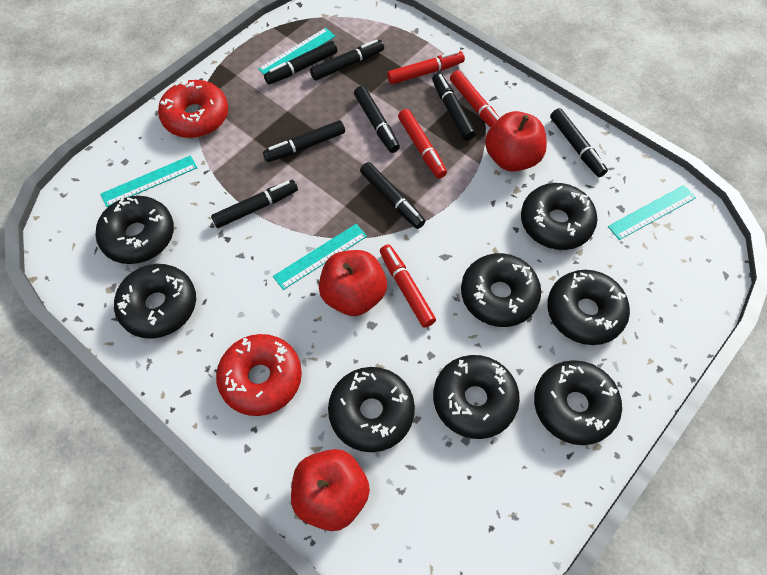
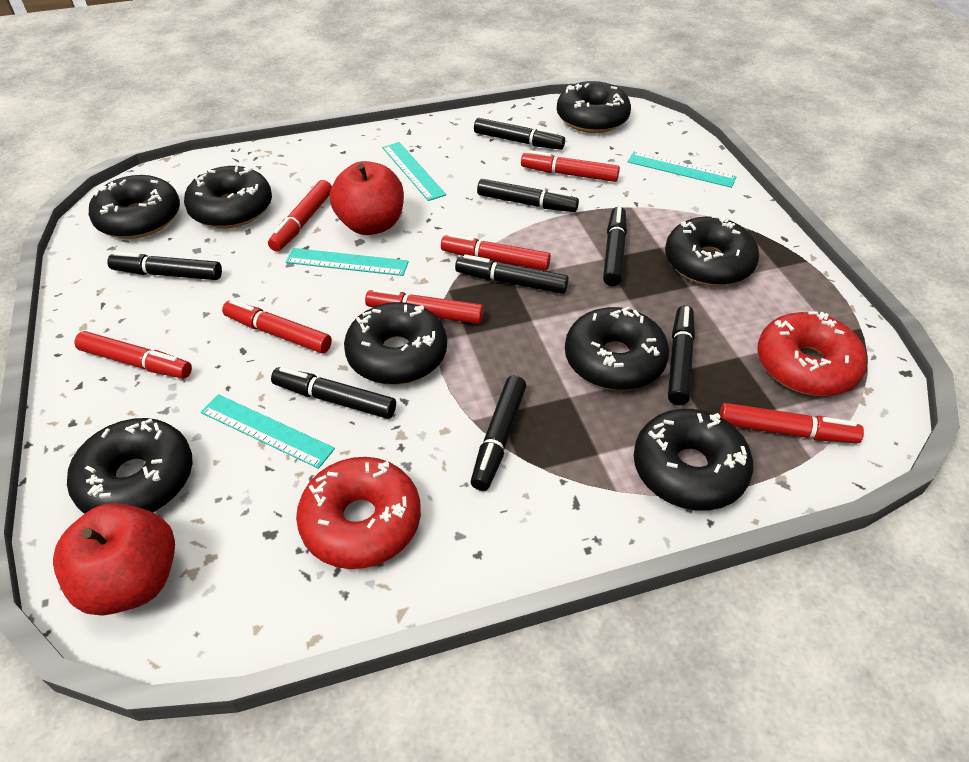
red apple: [291,449,370,531] [319,250,387,316] [485,111,547,172] = 3 -> [53,503,175,616] [330,161,404,235] = 2
red marker: [380,244,436,328] [387,51,465,84] [398,109,447,178] [450,70,499,128] = 4 -> [74,331,192,379] [222,299,332,353] [268,180,332,252] [365,288,483,324] [441,233,551,271] [521,150,620,182] [719,403,864,443] = 7

